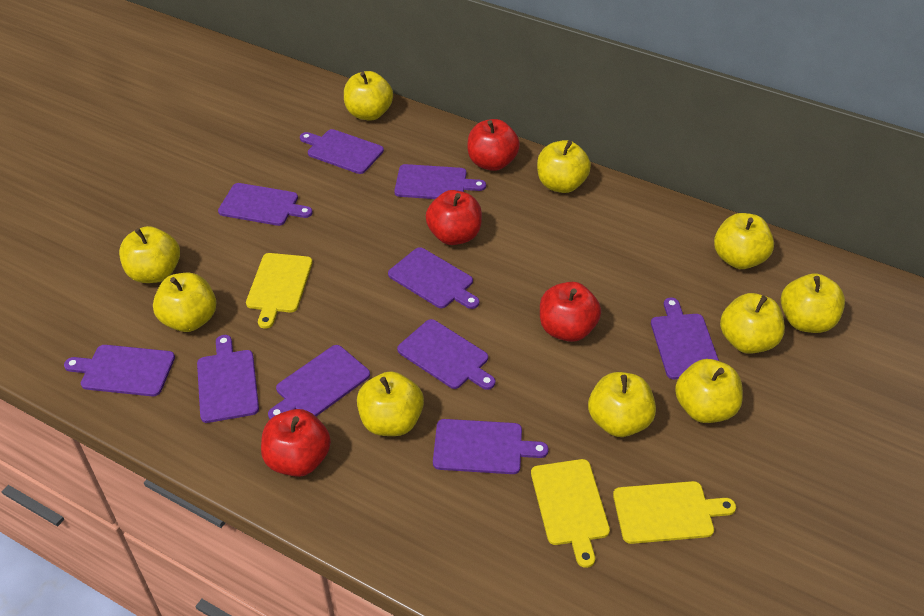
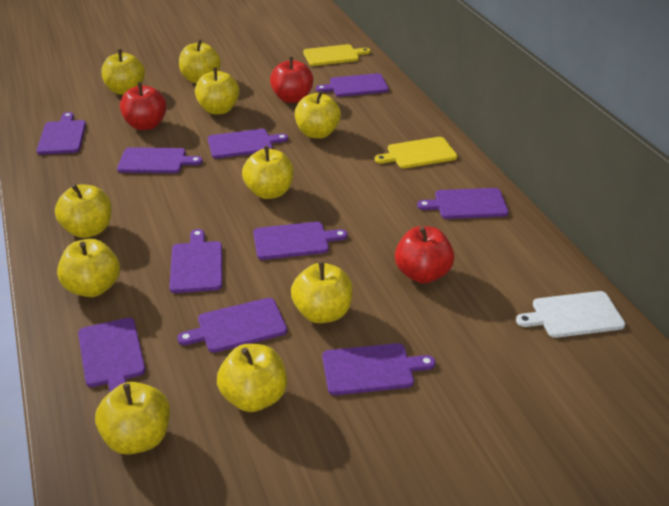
red apple: [261,409,331,477] [426,190,482,245] [467,119,520,171] [540,282,601,342] = 4 -> [120,82,167,130] [270,57,314,103] [395,226,454,283] = 3
white cutting board: none = 0 -> [516,291,625,338] = 1
yellow cutting board: [246,253,313,329] [531,459,610,568] [613,481,736,544] = 3 -> [303,44,371,66] [375,137,457,168] = 2

